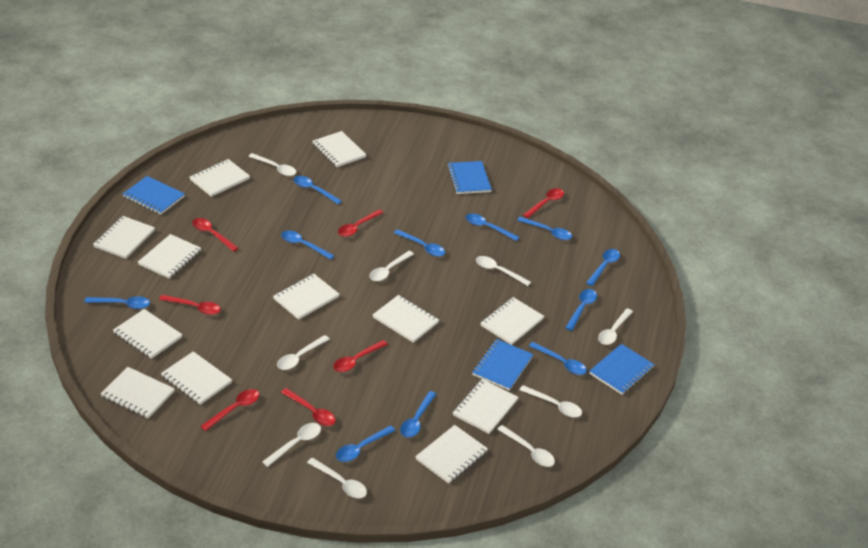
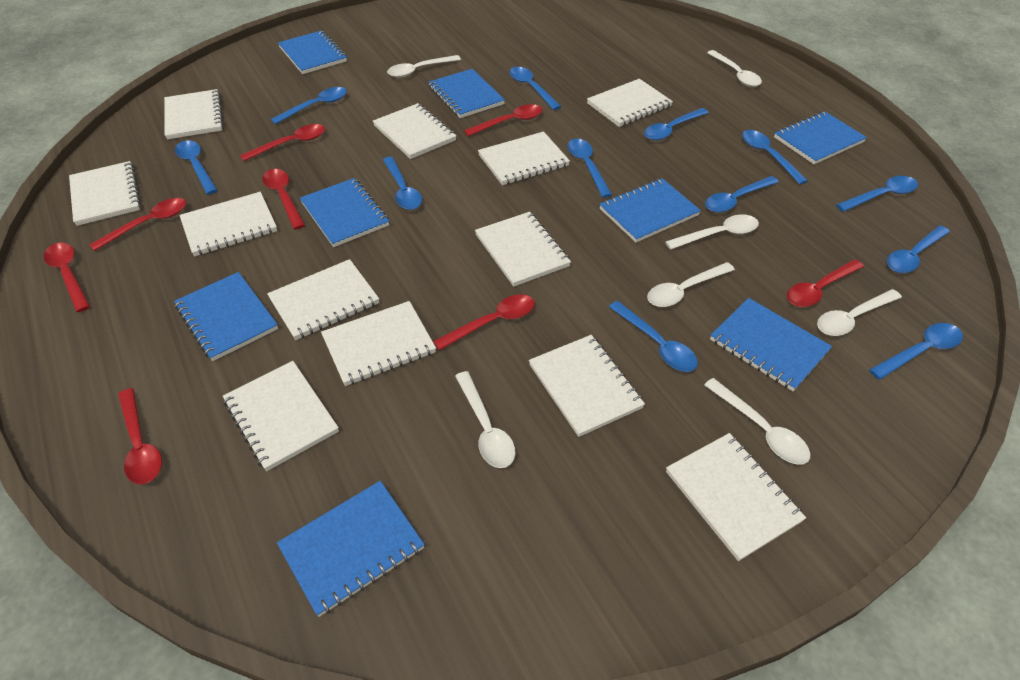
blue notebook: [123,176,185,215] [447,161,492,194] [472,339,533,391] [589,344,655,395] = 4 -> [174,272,278,361] [277,481,425,617] [278,31,347,74] [300,178,389,247] [428,69,505,118] [599,178,701,242] [710,298,832,391] [774,112,867,164] = 8
blue spoon: [84,296,150,309] [281,230,335,260] [293,176,342,204] [336,425,395,462] [394,229,445,257] [400,391,436,437] [466,214,520,241] [517,217,572,240] [529,342,587,375] [565,289,597,331] [586,249,620,286] = 11 -> [175,140,218,195] [271,87,347,124] [383,157,422,210] [509,67,561,110] [568,139,612,198] [609,301,698,372] [644,108,709,140] [705,176,779,213] [742,130,808,184] [836,176,918,212] [869,323,963,380] [887,225,950,273] = 12
red spoon: [159,295,221,315] [192,218,238,251] [200,389,259,431] [281,388,336,426] [333,340,388,372] [338,210,383,237] [523,188,564,218] = 7 -> [43,243,90,312] [89,198,186,251] [118,388,162,484] [240,124,325,161] [262,169,305,229] [433,294,535,351] [464,104,543,136] [787,259,864,307] = 8
white spoon: [248,153,296,176] [262,423,321,467] [277,335,330,370] [307,458,367,498] [369,251,414,281] [476,256,531,286] [497,425,555,467] [519,385,582,417] [598,308,633,345] = 9 -> [387,55,461,78] [455,371,515,468] [647,262,735,307] [665,214,759,250] [704,378,810,465] [707,50,762,87] [817,289,902,336] = 7

